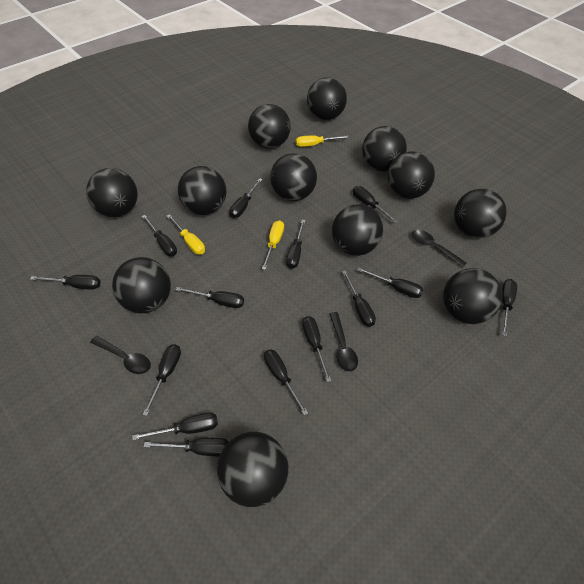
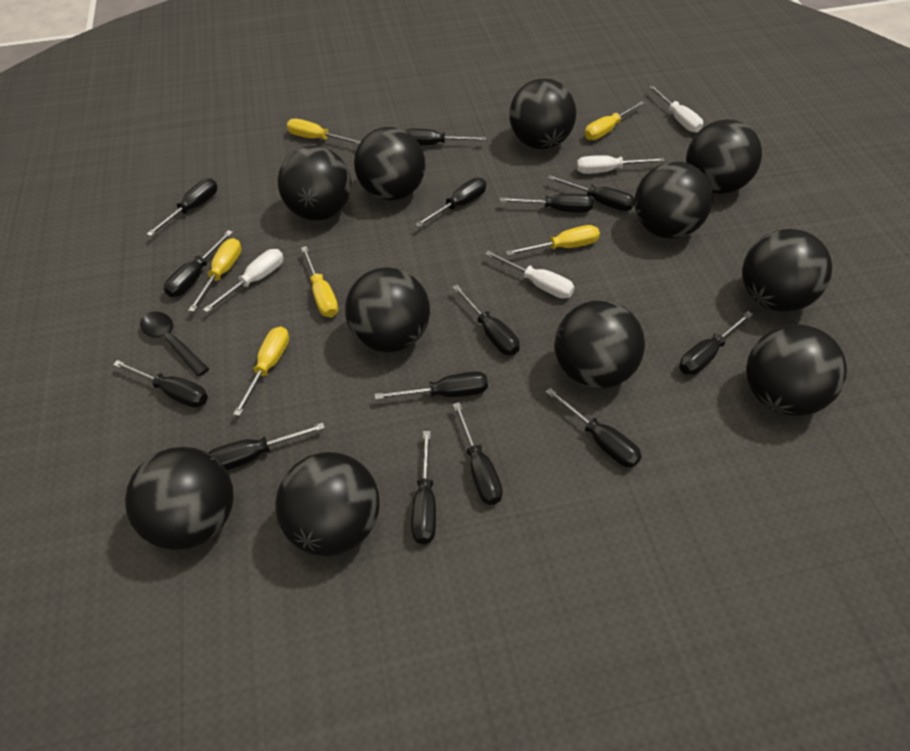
black ball: [86,168,137,217] [112,257,171,314] [178,166,227,215] [217,432,288,507] [248,104,291,149] [270,153,317,201] [307,77,347,120] [332,204,383,256] [362,126,407,172] [388,152,435,199] [443,268,503,324] [454,188,507,238] = 12 -> [125,447,234,550] [275,452,379,556] [278,146,351,221] [345,267,430,353] [354,127,426,201] [509,78,576,149] [555,300,645,389] [634,161,713,239] [686,119,762,194] [742,229,832,312] [746,324,847,416] = 11
black spoon: [90,336,151,374] [330,312,358,372] [412,230,467,267] = 3 -> [140,311,209,377] = 1
white screwdriver: none = 0 -> [203,249,284,313] [485,250,574,299] [576,155,665,174] [649,85,703,133] = 4
yellow screwdriver: [167,214,205,255] [262,220,284,270] [296,135,349,147] = 3 -> [188,238,242,312] [233,326,289,416] [287,119,361,144] [301,246,338,317] [506,225,600,256] [585,101,645,140] = 6

